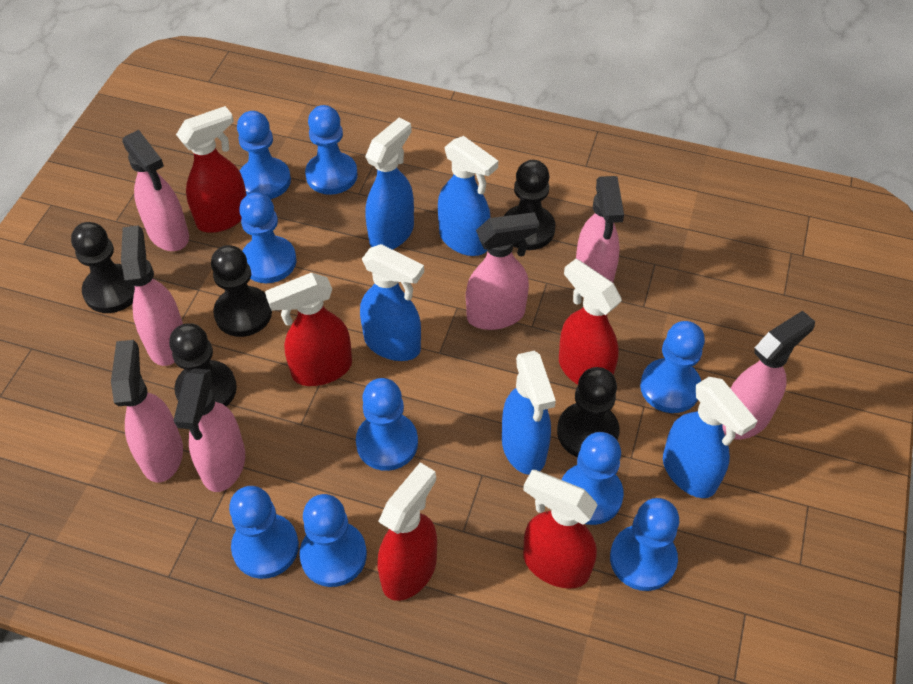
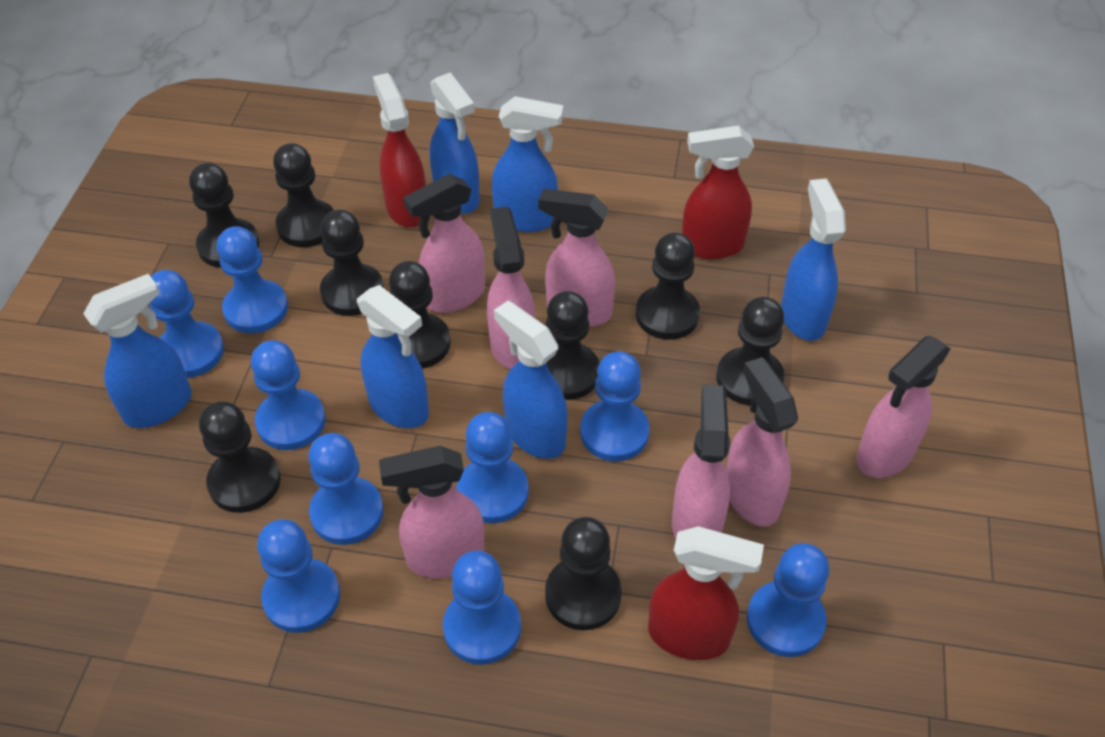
black pawn: [71,222,135,313] [169,323,237,407] [211,245,272,337] [504,160,555,250] [557,367,620,457] = 5 -> [189,163,259,268] [199,402,281,513] [273,143,333,247] [320,209,384,316] [389,261,451,368] [545,517,622,630] [546,291,600,400] [636,232,700,340] [716,297,785,405] = 9
blue spray bottle: [360,244,424,361] [365,118,414,250] [438,136,498,256] [502,351,556,475] [663,377,758,498] = 5 -> [83,274,192,428] [357,285,429,428] [429,72,480,214] [492,96,563,232] [494,301,568,459] [781,179,846,341] = 6
red spray bottle: [176,106,247,233] [265,273,352,386] [377,462,437,601] [523,470,597,589] [559,259,622,385] = 5 -> [373,73,426,228] [648,526,764,660] [682,126,754,259] = 3

